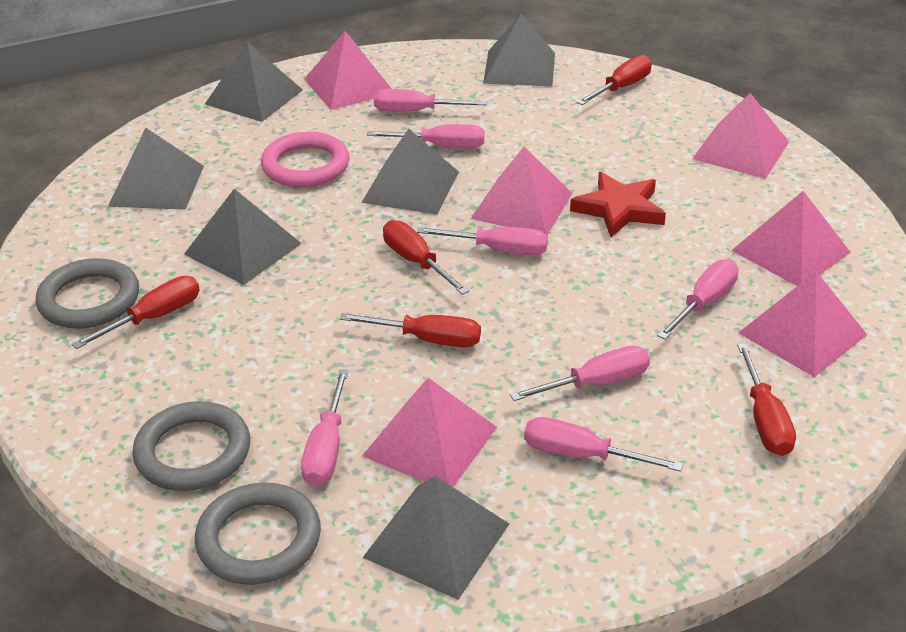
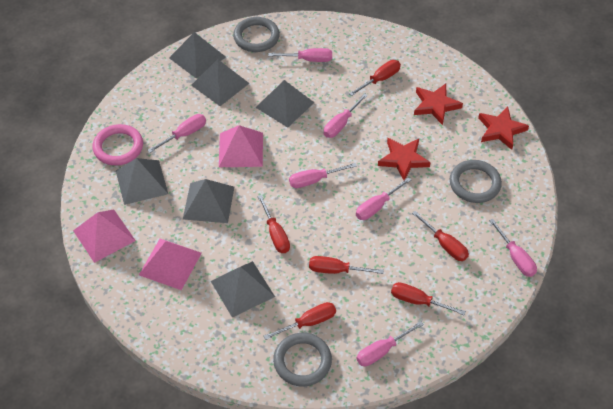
pink pyramid: [304,31,392,110] [362,378,497,487] [471,147,572,235] [692,93,789,179] [731,191,851,286] [738,271,867,377] = 6 -> [73,210,136,263] [139,239,202,290] [219,125,263,167] = 3
red screwdriver: [72,276,200,349] [339,313,481,347] [383,220,469,295] [577,55,652,105] [737,344,796,456] = 5 -> [257,195,290,253] [264,302,336,340] [309,256,384,274] [349,60,401,96] [391,282,466,315] [412,211,469,261] = 6
red star: [570,172,666,237] = 1 -> [378,138,431,180] [414,84,463,125] [478,107,529,150] = 3

